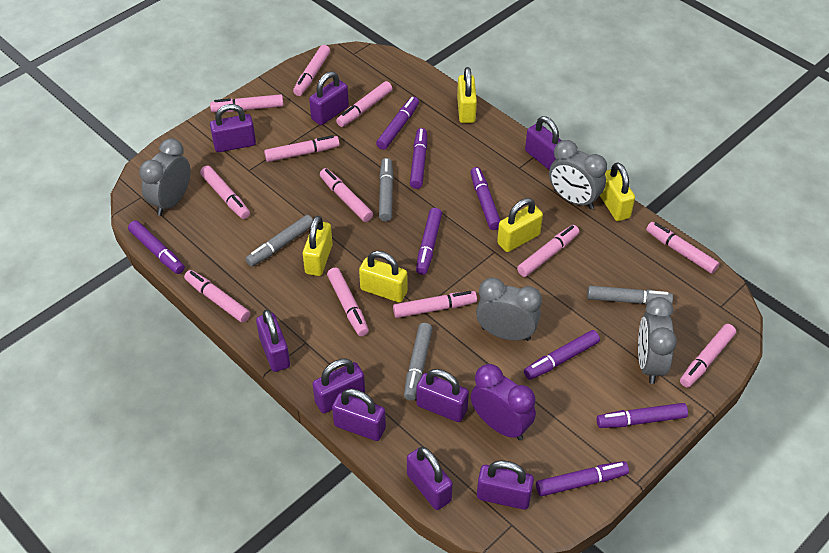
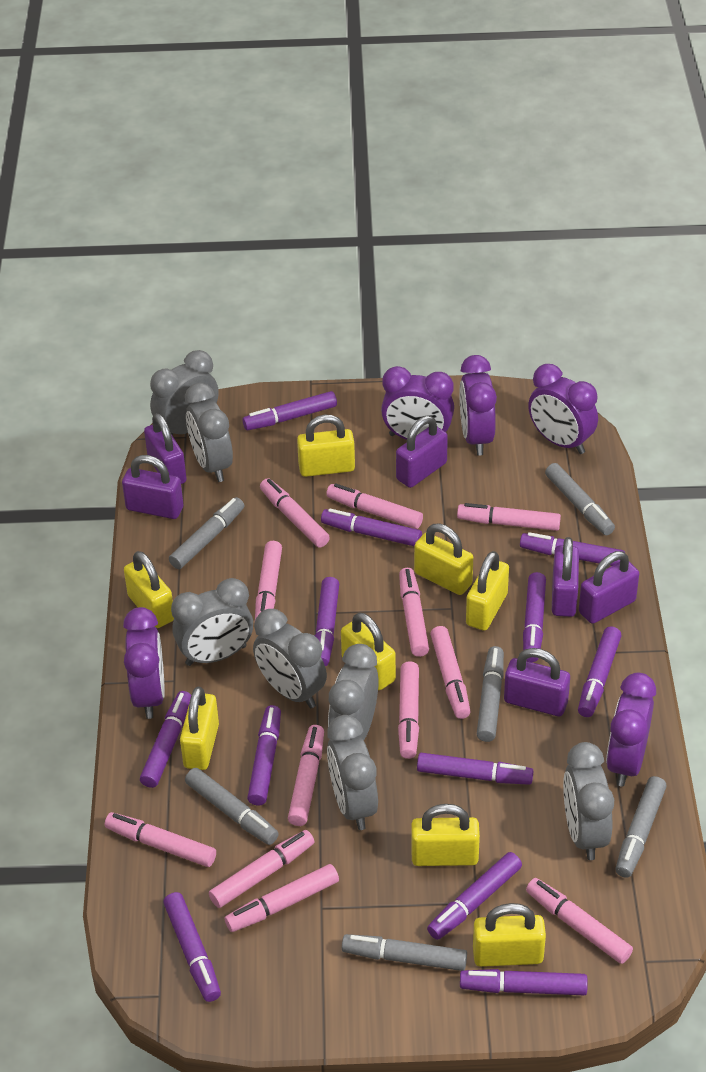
grey clock: [139,138,190,216] [476,278,542,341] [549,140,607,210] [638,297,677,384] = 4 -> [150,350,219,435] [171,578,253,666] [185,383,233,482] [253,609,327,708] [327,715,378,830] [328,644,379,740] [563,742,614,860] = 7
grey marker: [246,215,313,267] [379,158,394,222] [404,323,433,401] [587,286,673,305] = 4 -> [169,497,245,569] [185,768,279,845] [342,934,467,971] [477,646,504,742] [545,463,615,535] [615,776,667,878] = 6
purple clock: [471,364,536,440] = 1 -> [123,607,165,719] [381,366,454,440] [460,355,497,456] [528,364,598,454] [606,673,656,787] = 5
purple marker: [128,220,185,274] [376,97,419,150] [410,128,427,189] [416,208,442,275] [470,167,501,230] [524,330,600,380] [536,461,629,496] [597,403,688,428] = 8 -> [140,691,191,788] [163,892,221,1002] [243,391,337,430] [247,705,281,806] [315,577,339,666] [321,508,422,546] [417,753,533,785] [427,852,522,940] [460,969,588,995] [520,532,625,566] [523,572,546,662] [578,626,622,717] = 12
purple padlock: [210,104,256,152] [256,309,290,372] [309,71,349,125] [313,359,365,413] [332,389,386,441] [407,447,453,510] [416,369,469,422] [477,460,534,510] [525,116,562,170] = 9 -> [122,455,183,519] [144,413,187,484] [396,416,448,488] [504,648,570,717] [552,537,579,617] [579,551,639,624] = 6
yellow padlock: [303,216,333,276] [359,251,407,302] [457,67,477,123] [497,198,543,252] [600,162,635,221] = 5 -> [124,551,174,628] [180,686,219,770] [297,415,355,477] [341,612,396,690] [411,804,480,866] [414,523,473,595] [466,551,509,631] [473,903,546,967] = 8

